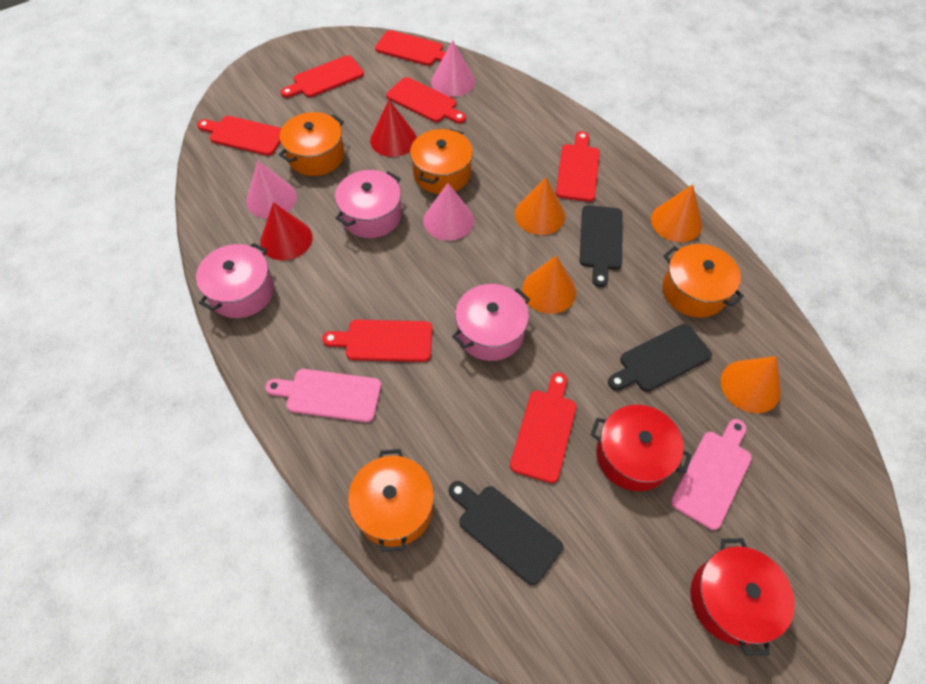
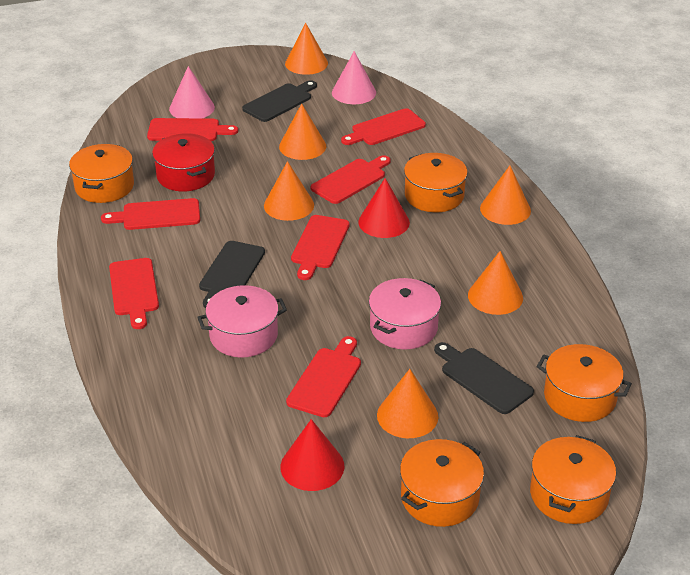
orange cone: [515,177,565,235] [522,256,576,314] [651,184,702,242] [721,356,781,413] = 4 -> [264,161,314,221] [279,104,326,160] [285,23,328,75] [377,369,438,438] [468,251,523,315] [480,166,531,225] = 6
orange pot: [279,112,345,176] [348,449,434,552] [410,128,473,194] [662,244,744,318] = 4 -> [69,144,134,203] [400,439,484,527] [404,153,468,212] [530,435,616,524] [537,344,632,422] = 5
pink cone: [246,161,297,218] [423,183,474,241] [431,40,475,97] = 3 -> [169,66,215,119] [332,51,376,104] = 2
pink cutting board: [265,369,381,422] [671,419,752,530] = 2 -> none = 0
pink pot: [196,243,274,318] [335,170,402,238] [452,284,530,361] = 3 -> [197,285,287,357] [369,278,441,350] = 2
red pot: [590,405,691,491] [690,538,795,656] = 2 -> [152,133,215,191] = 1

